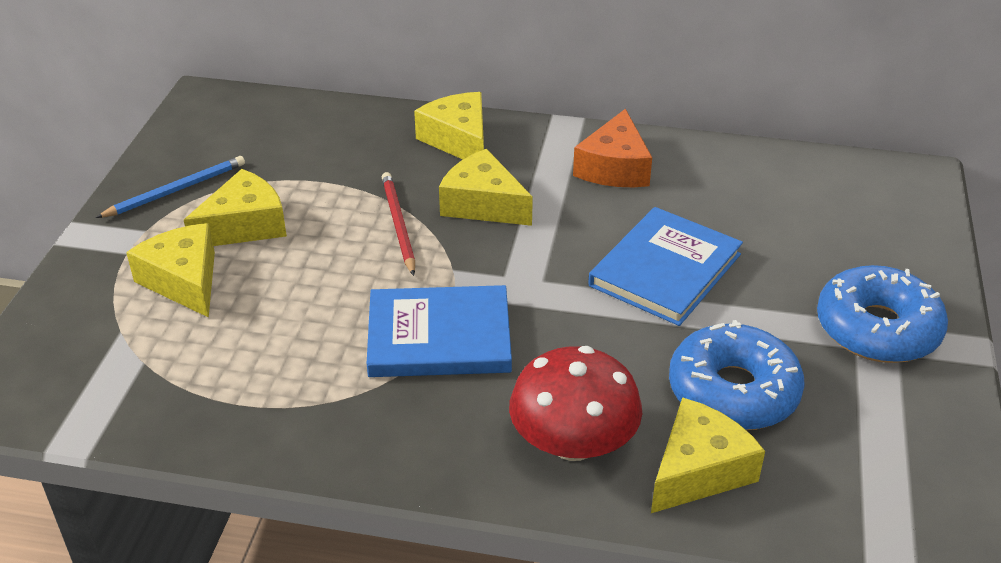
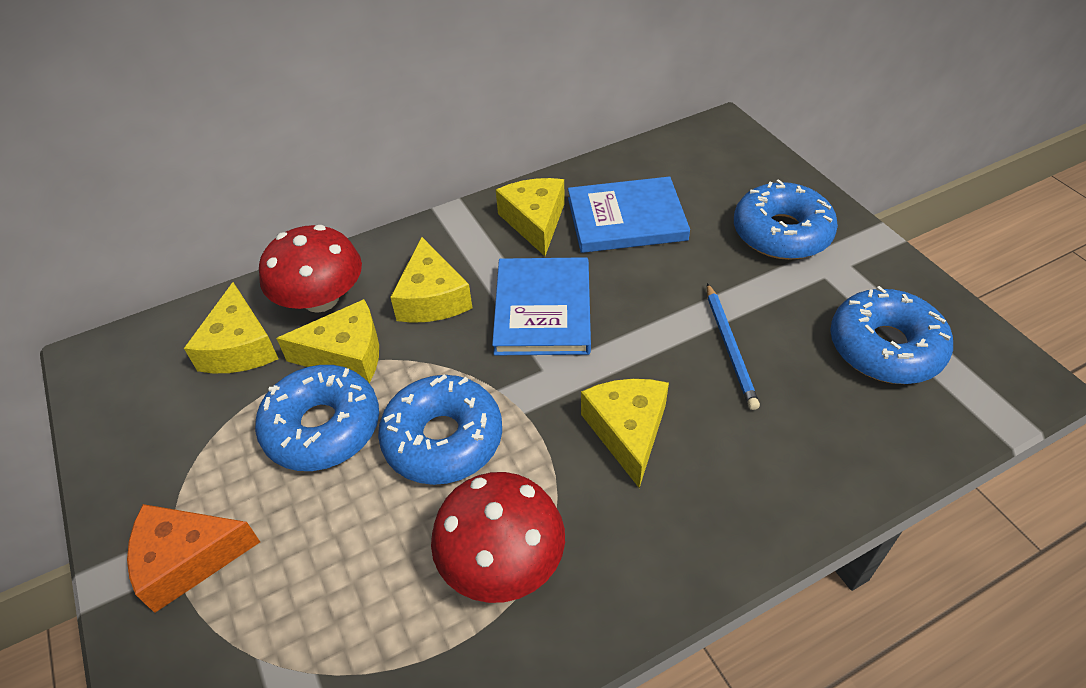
blue donut: [669,320,805,430] [817,265,948,363] = 2 -> [255,365,379,471] [378,374,502,485] [734,179,838,260] [830,286,953,384] = 4
red mushroom: [509,346,642,461] = 1 -> [259,225,362,313] [431,472,565,603] = 2
red pencil: [382,172,415,276] = 1 -> none = 0

